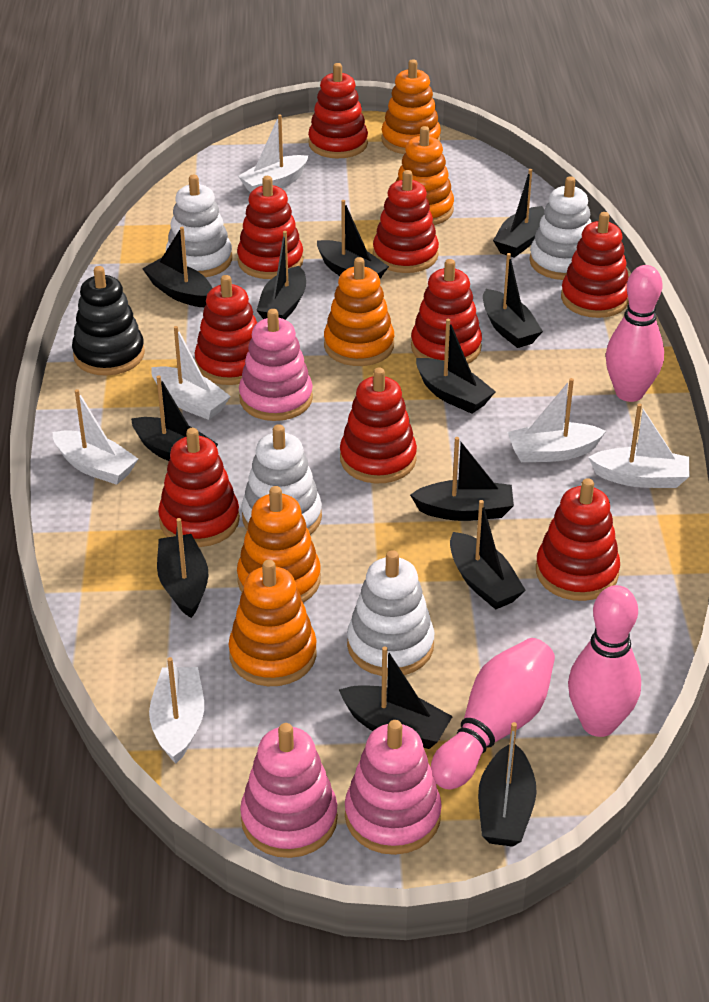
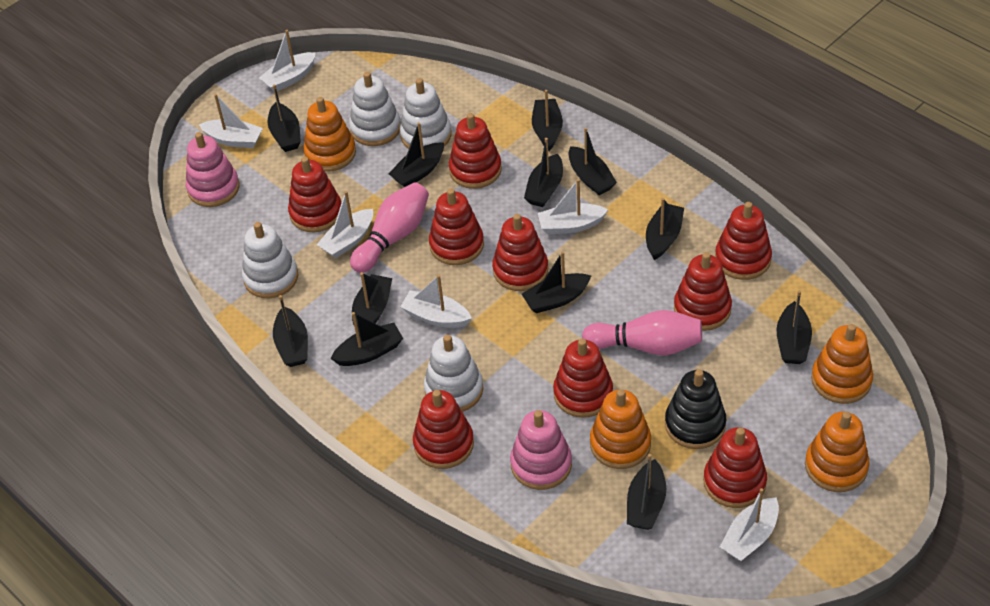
orange stacking toy: [228,560,317,686] [237,486,321,603] [324,257,394,366] [381,59,441,154] [396,126,454,225] = 5 -> [303,97,356,172] [590,389,651,469] [805,411,870,492] [811,324,873,404] = 4
pink bowling pin: [431,638,555,790] [568,585,641,737] [606,265,664,402] = 3 -> [350,182,429,273] [582,310,702,355] = 2
pink stacking toy: [239,309,313,421] [240,723,338,858] [345,720,442,855] = 3 -> [186,132,240,207] [510,410,572,490] = 2

